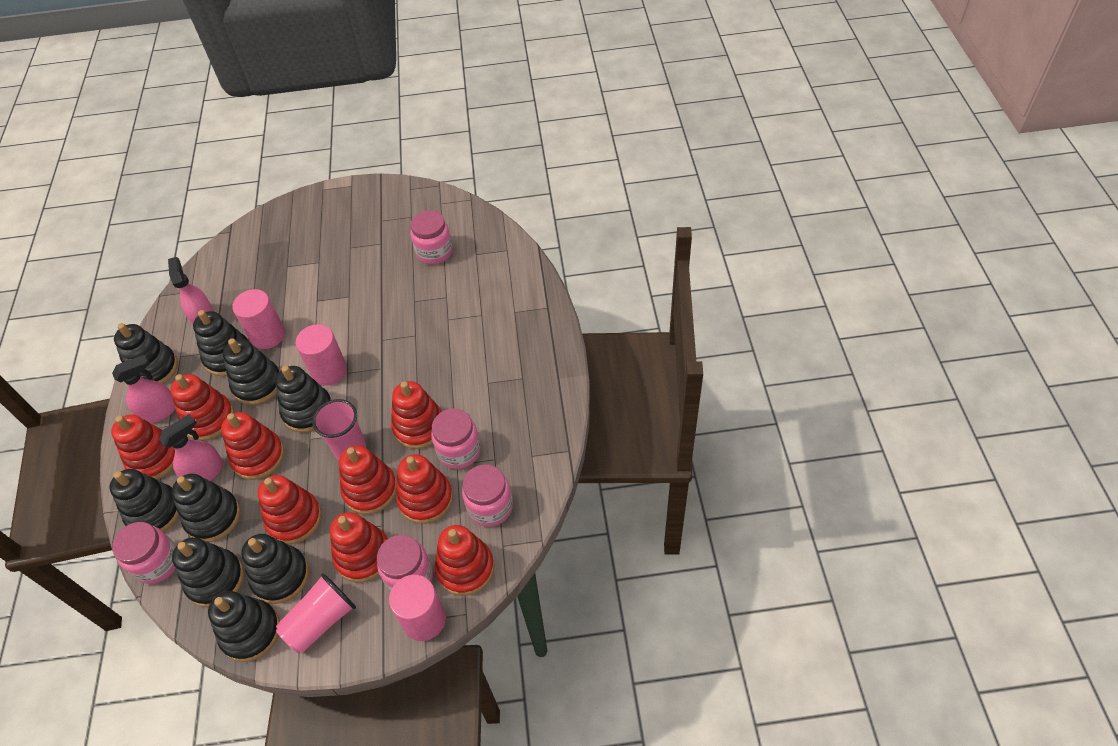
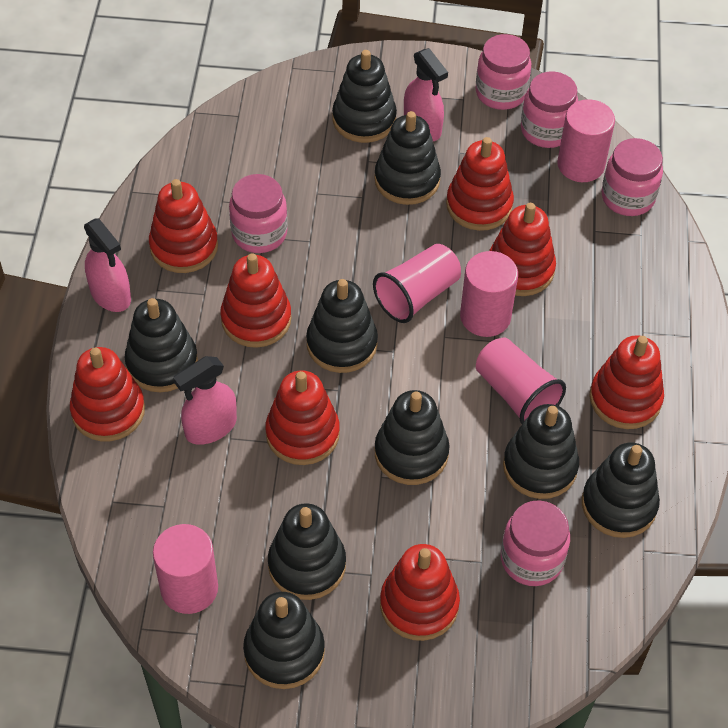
red stacking toy: [111,414,175,480] [170,374,234,441] [221,412,284,480] [258,475,322,544] [330,512,388,582] [339,445,397,514] [391,381,442,449] [396,454,453,524] [434,525,494,596] = 9 -> [70,347,145,441] [149,179,218,273] [220,253,292,348] [265,371,340,465] [380,544,460,641] [446,137,514,231] [489,203,556,296] [589,335,664,429] = 8

